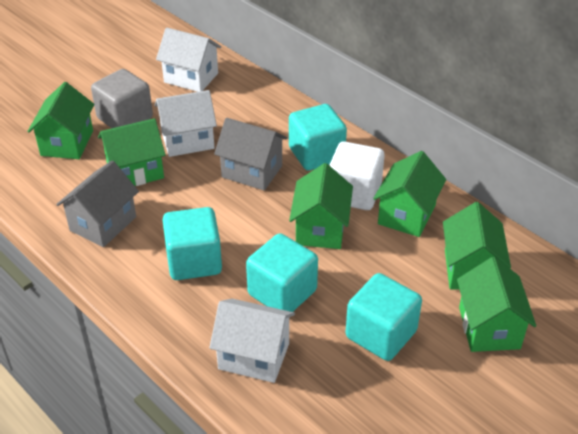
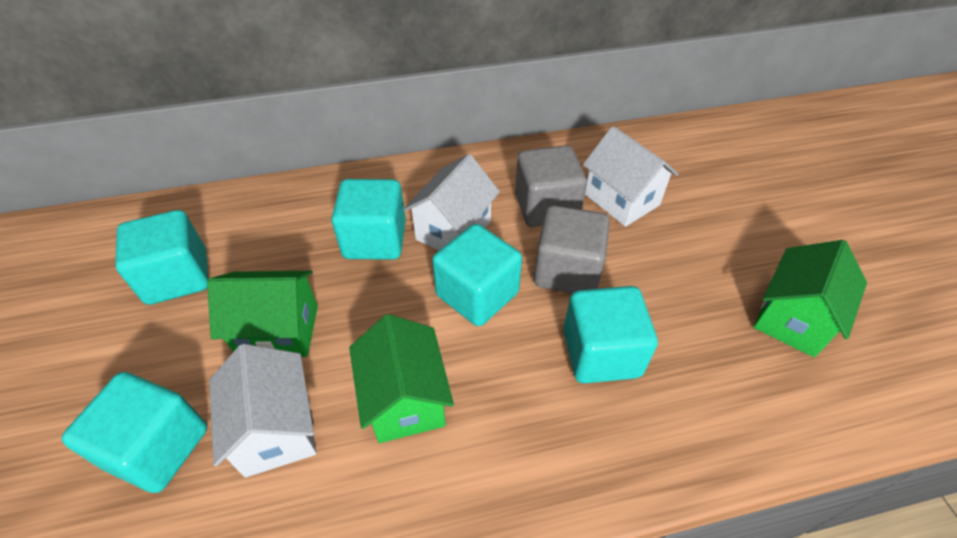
green house: [27,82,94,159] [98,118,166,186] [289,163,353,249] [373,151,446,237] [443,202,511,290] [457,257,536,352] = 6 -> [207,271,318,357] [349,314,454,443] [753,240,867,357] = 3
grey cube: [91,69,153,128] = 1 -> [515,145,587,227] [534,205,610,293] = 2
grey house: [56,160,139,247] [214,118,287,191] = 2 -> none = 0
turquoise cube: [163,207,222,280] [246,233,318,312] [289,104,347,170] [346,273,422,361] = 4 -> [62,372,207,493] [115,210,209,305] [331,179,406,260] [432,224,522,326] [563,286,658,384] = 5
white cube: [329,141,385,210] = 1 -> none = 0

